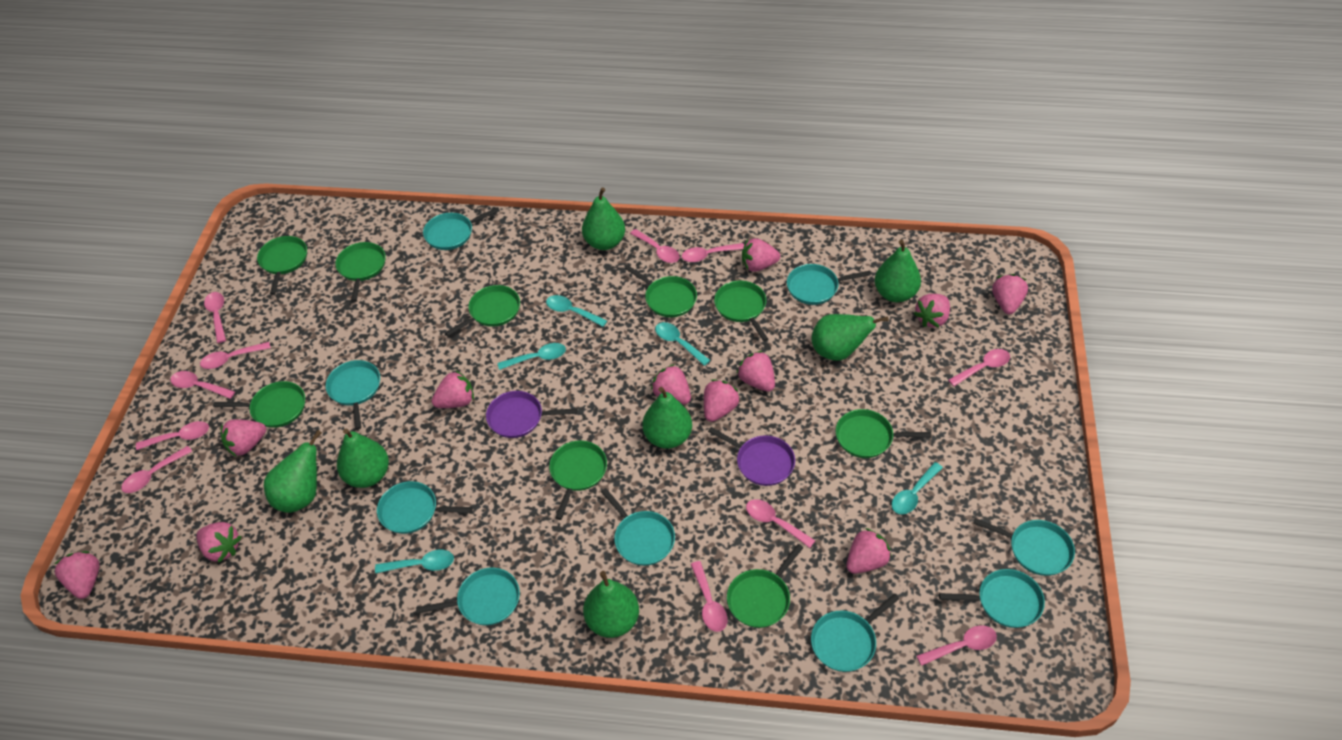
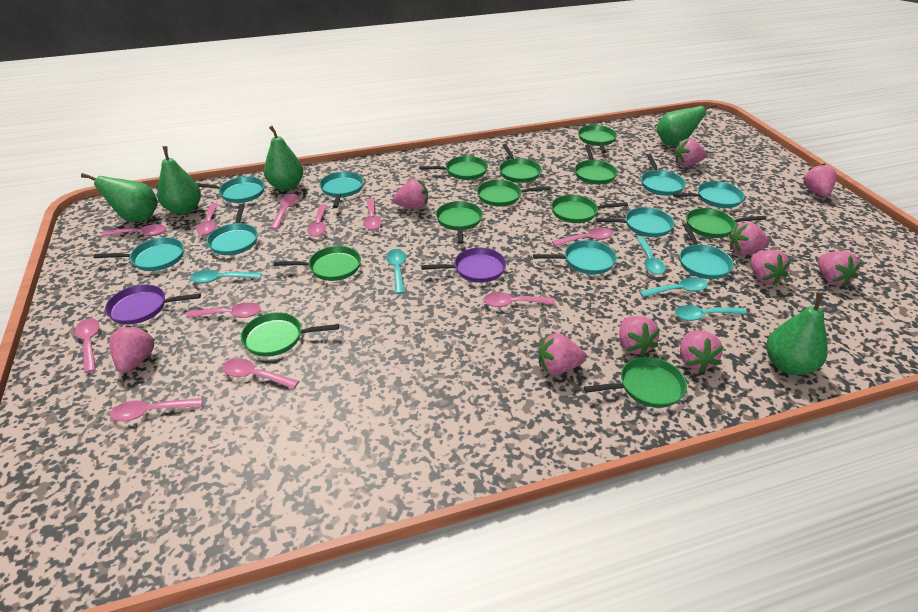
green pan: [213,381,305,428] [257,236,307,295] [335,242,386,302] [445,285,520,336] [549,440,607,520] [625,265,697,317] [714,281,768,341] [727,544,803,628] [836,409,931,458] = 9 -> [241,312,339,357] [274,246,361,281] [419,156,488,180] [436,201,483,244] [477,180,550,207] [499,144,542,183] [551,195,628,223] [575,145,618,184] [578,125,617,153] [584,357,687,408] [686,208,766,238] = 11
green pear: [264,430,322,513] [337,429,389,488] [582,187,625,250] [583,571,639,638] [642,387,692,449] [811,314,889,361] [875,240,921,302] = 7 -> [81,173,158,222] [157,146,201,215] [264,126,303,191] [657,103,717,146] [766,292,828,375] = 5
pink strawberry: [55,551,100,599] [196,522,241,563] [221,419,266,456] [432,370,474,408] [651,364,691,404] [704,379,740,422] [736,351,775,392] [742,238,780,272] [846,528,891,574] [914,294,950,327] [992,274,1028,314] = 11 -> [109,325,155,373] [393,179,428,209] [539,333,586,375] [619,316,660,357] [674,139,707,166] [680,331,724,373] [729,222,770,255] [751,250,791,286] [803,163,836,197] [818,251,862,287] = 10

